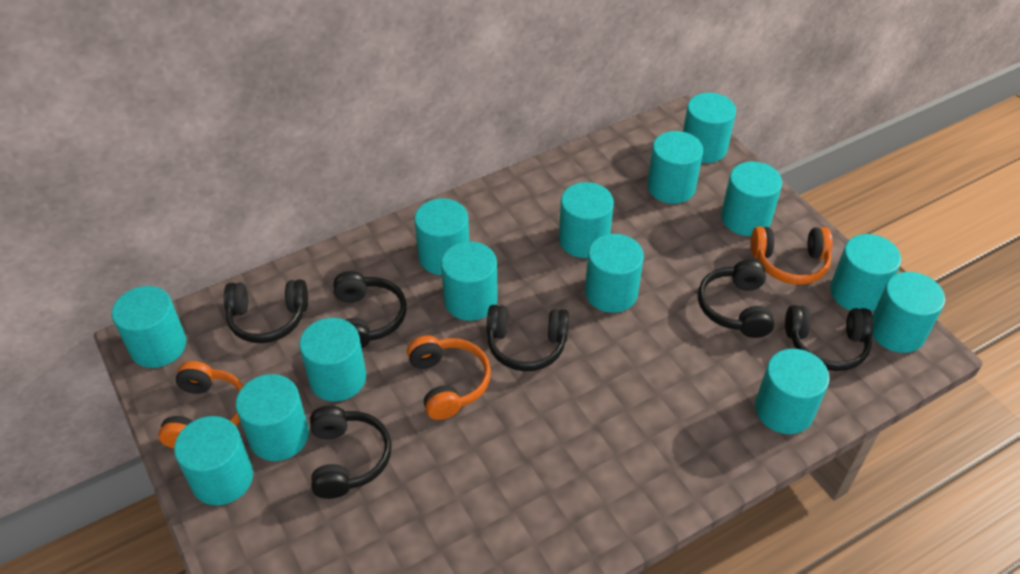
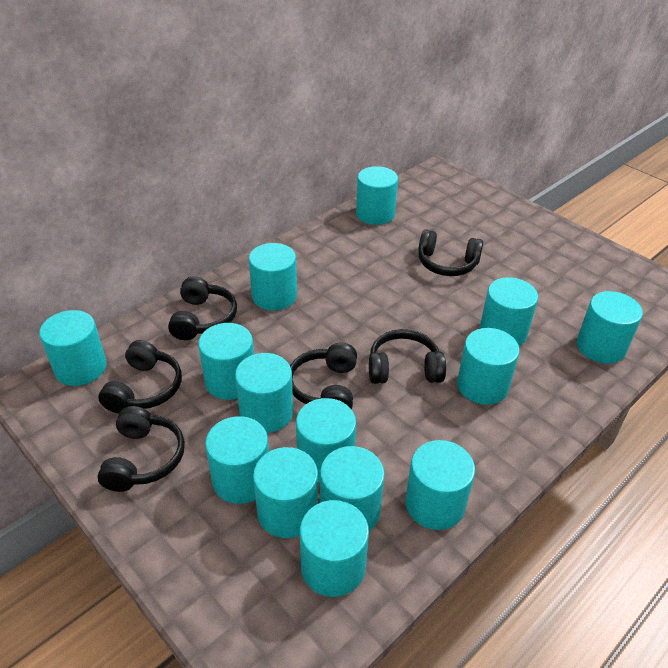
orange headphones: [158,361,243,449] [407,335,491,420] [751,227,833,285] = 3 -> none = 0

